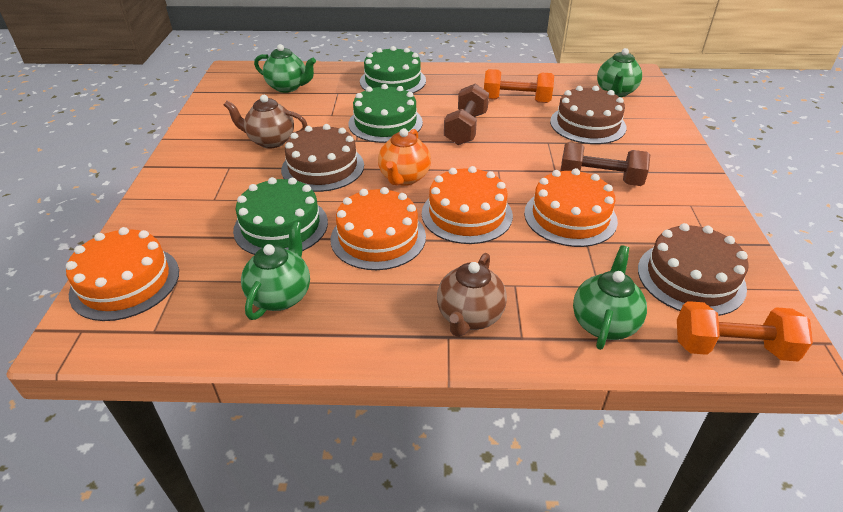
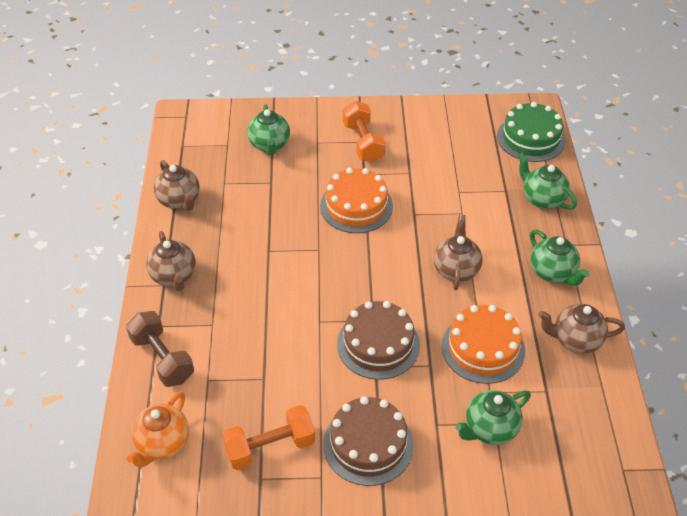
brown cake: [281,124,364,192] [550,86,627,144] [638,223,749,316] = 3 -> [323,396,414,486] [337,301,420,380] = 2
brown dumbbell: [444,83,489,145] [560,142,650,186] = 2 -> [126,311,194,387] = 1
brown teapot: [224,95,307,148] [437,253,507,337] = 2 -> [146,231,196,291] [154,160,200,211] [434,215,483,290] [538,304,625,354] = 4
green cake: [233,177,328,255] [349,84,423,143] [360,46,426,93] = 3 -> [497,102,566,162] = 1
orange cake: [66,227,179,321] [331,187,426,270] [422,166,513,244] [524,168,618,247] = 4 -> [320,168,393,233] [441,305,525,384] = 2

